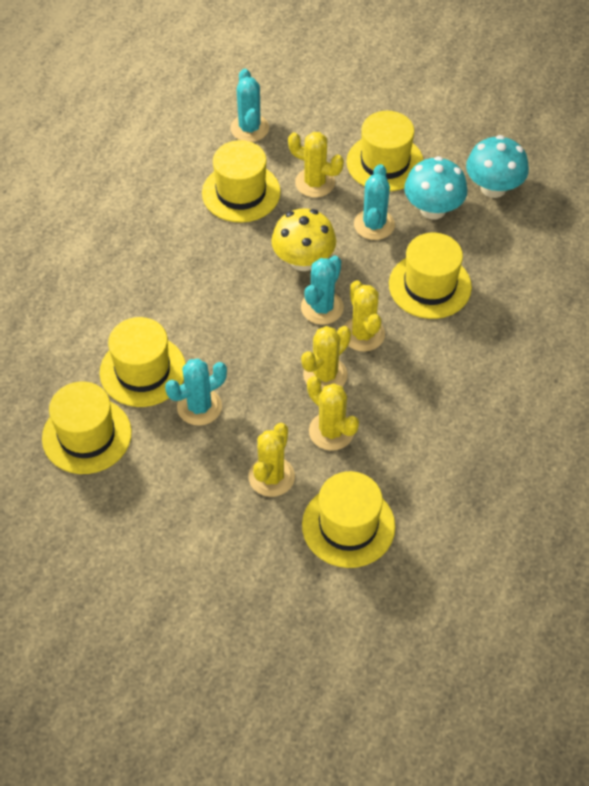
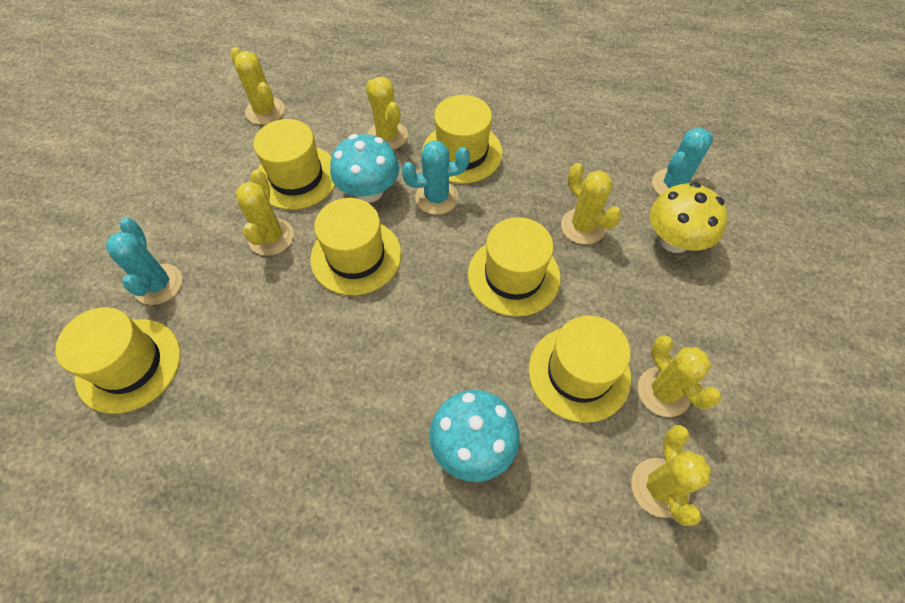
turquoise cactus: [165,359,227,426] [230,69,269,142] [301,255,344,325] [354,164,395,240] = 4 -> [106,218,183,305] [402,140,470,215] [652,127,713,196] = 3
yellow cactus: [248,423,295,497] [288,132,344,198] [301,326,351,390] [307,376,359,451] [344,280,385,352] = 5 -> [230,48,285,125] [235,170,294,256] [366,77,408,150] [561,163,622,244] [631,425,711,526] [638,335,722,417] = 6

